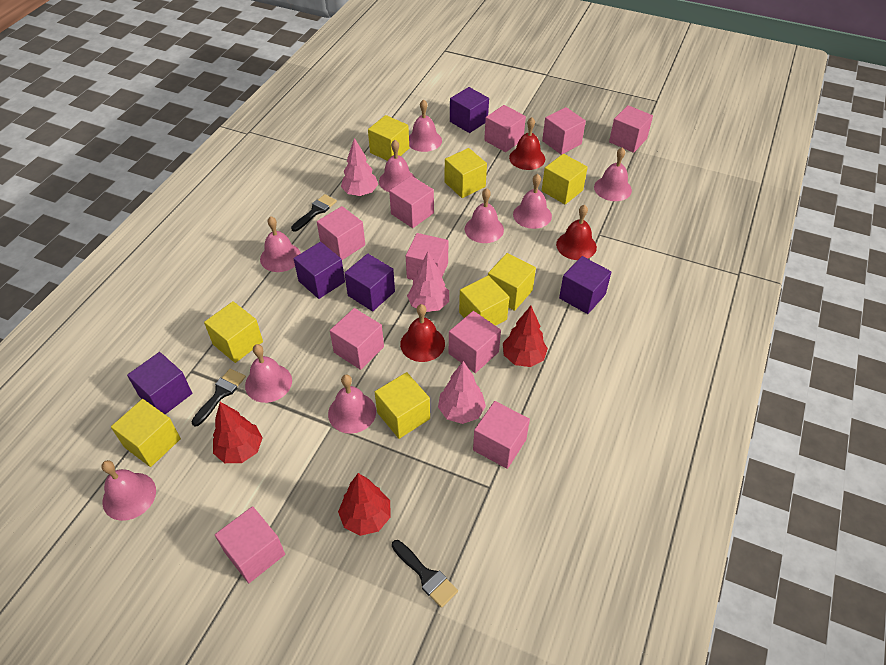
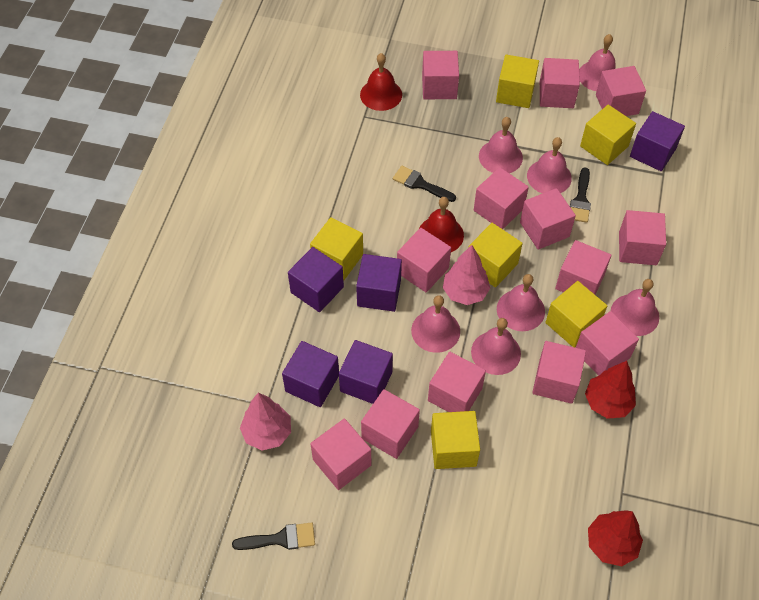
pink bell: [101,460,156,521] [245,344,292,403] [260,216,301,272] [328,375,376,434] [379,140,415,192] [409,99,442,152] [465,188,504,243] [513,174,552,229] [594,147,632,201] = 9 -> [411,295,460,353] [471,318,521,375] [479,117,523,173] [497,274,545,331] [527,137,572,194] [579,34,616,91] [611,279,659,336] = 7
pink cube: [215,506,285,583] [317,206,365,260] [330,308,384,370] [389,176,434,228] [406,233,448,280] [449,311,501,373] [473,401,530,469] [484,105,526,152] [542,107,586,155] [609,105,653,153] = 10 -> [310,418,371,490] [361,389,420,459] [397,228,451,292] [422,51,459,99] [428,352,486,412] [474,167,529,229] [520,188,576,250] [532,341,586,404] [540,58,580,108] [555,240,611,295] [576,311,639,376] [596,66,646,116] [619,210,666,265] = 13
pink tree: [341,138,378,196] [407,252,449,312] [438,361,486,424] = 3 -> [240,393,291,451] [443,245,490,305] = 2
red bell: [400,304,445,362] [509,117,545,170] [556,205,597,260] = 3 -> [360,53,402,111] [419,197,464,252] = 2
red tree: [213,402,263,463] [338,473,391,536] [503,306,548,367] = 3 -> [585,361,636,419] [588,510,643,566] = 2
yellow cube: [111,399,181,467] [204,301,263,363] [368,115,409,161] [375,372,430,439] [445,148,487,198] [459,275,509,326] [488,253,536,311] [542,154,588,204] = 8 -> [310,217,363,281] [431,411,480,469] [468,223,523,287] [496,55,539,108] [545,281,607,347] [580,105,636,165] = 6

